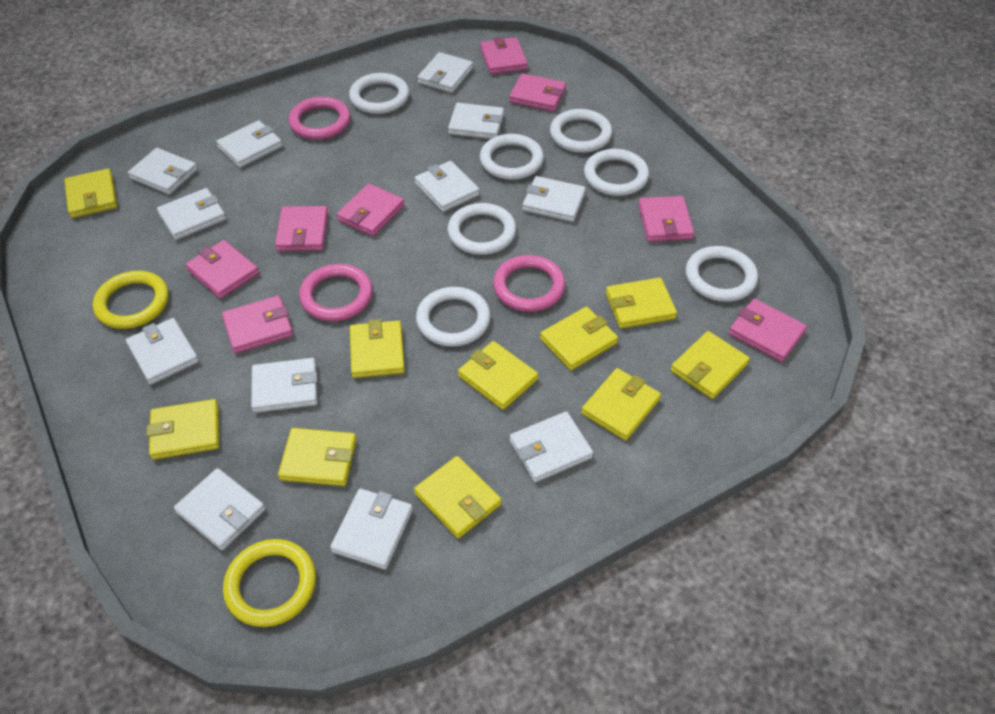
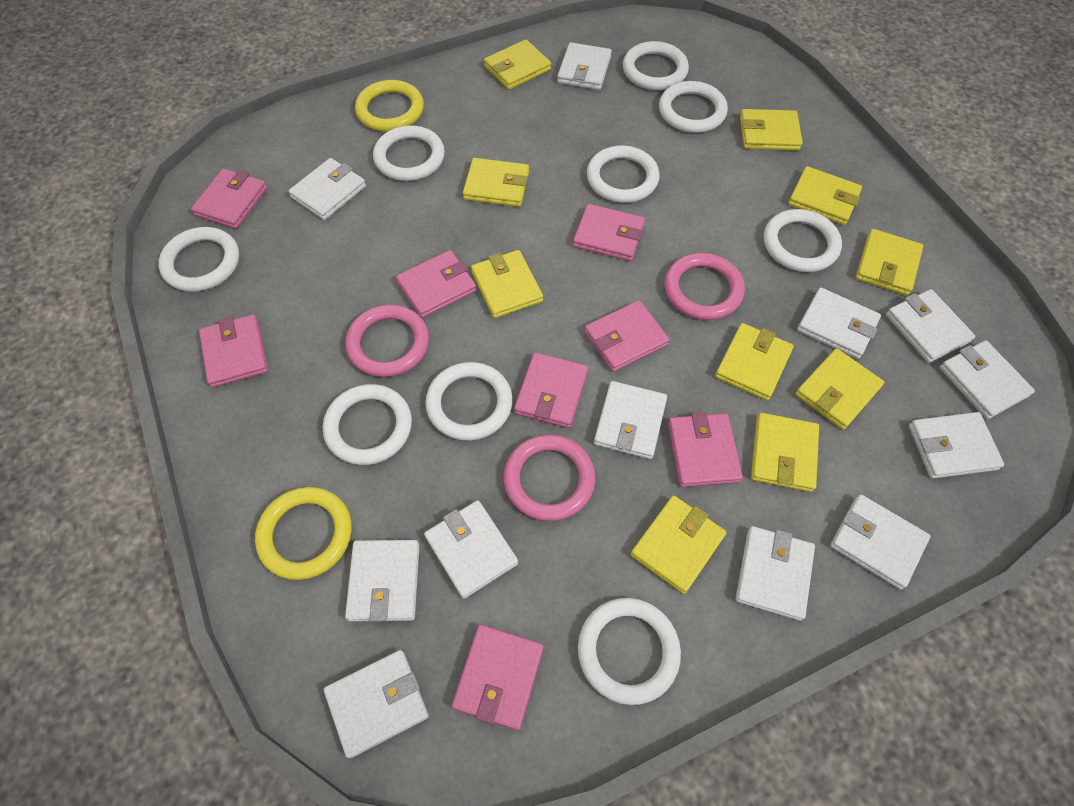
white ring: [349,73,409,114] [416,287,491,347] [448,203,516,255] [480,134,544,180] [550,109,612,153] [584,149,649,196] [685,246,758,302] = 7 -> [159,227,239,292] [323,384,412,465] [373,125,445,181] [425,362,513,441] [578,598,681,705] [587,145,660,203] [623,41,689,90] [659,81,728,133] [764,209,842,272] = 9

